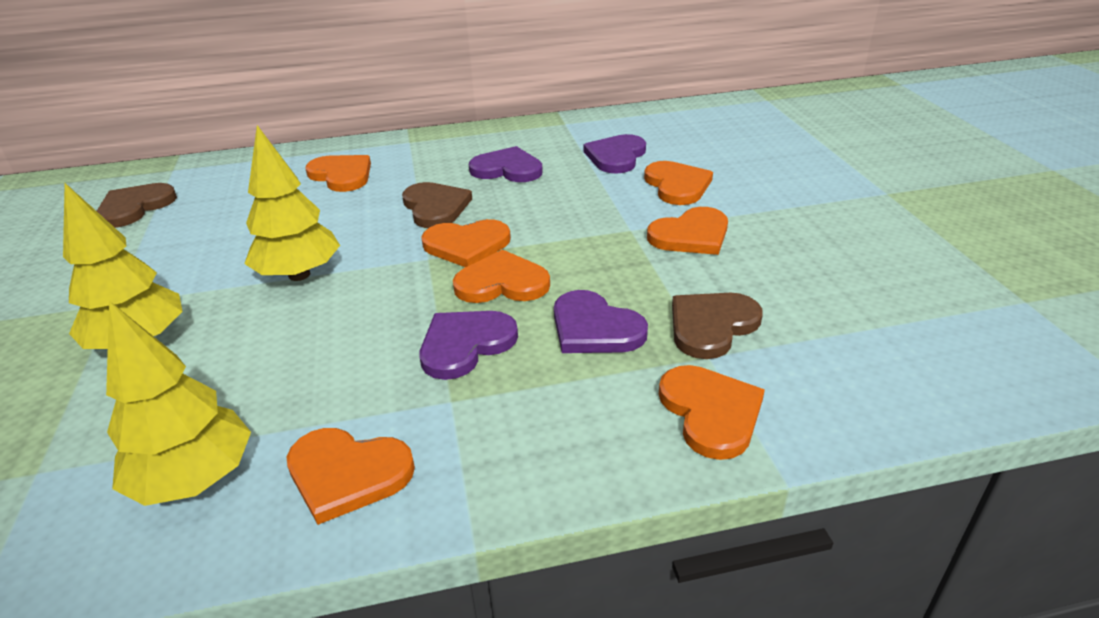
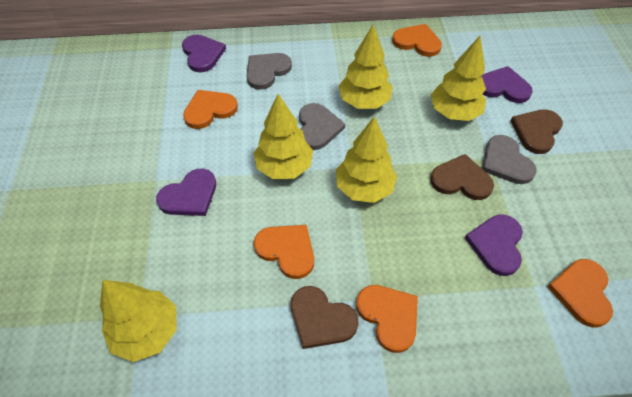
grey heart: none = 0 -> [247,53,292,90] [299,103,345,150] [482,135,537,184] = 3
orange heart: [287,428,415,525] [306,155,371,192] [421,219,511,267] [453,250,550,303] [644,161,713,205] [647,207,728,255] [659,365,765,460] = 7 -> [183,90,238,129] [254,225,314,279] [356,285,418,353] [392,24,442,57] [548,259,613,327] = 5
yellow tree: [63,183,183,349] [106,301,251,506] [244,125,340,281] = 3 -> [100,280,177,362] [254,94,313,179] [336,116,397,203] [339,25,393,109] [430,36,486,121] = 5

